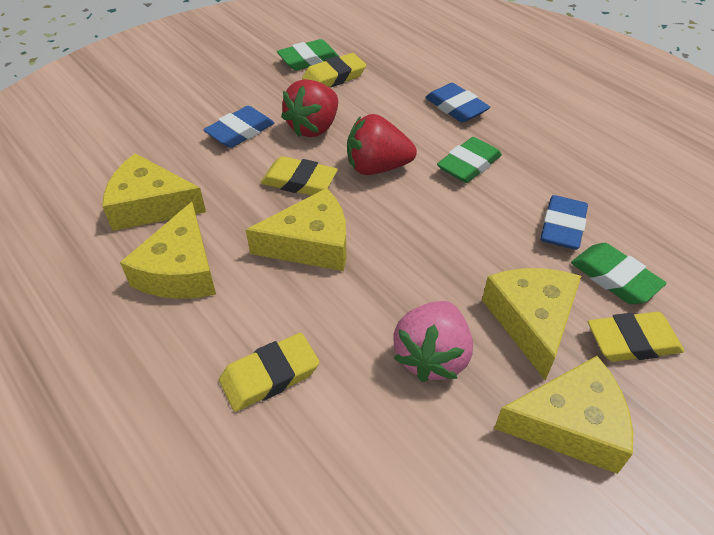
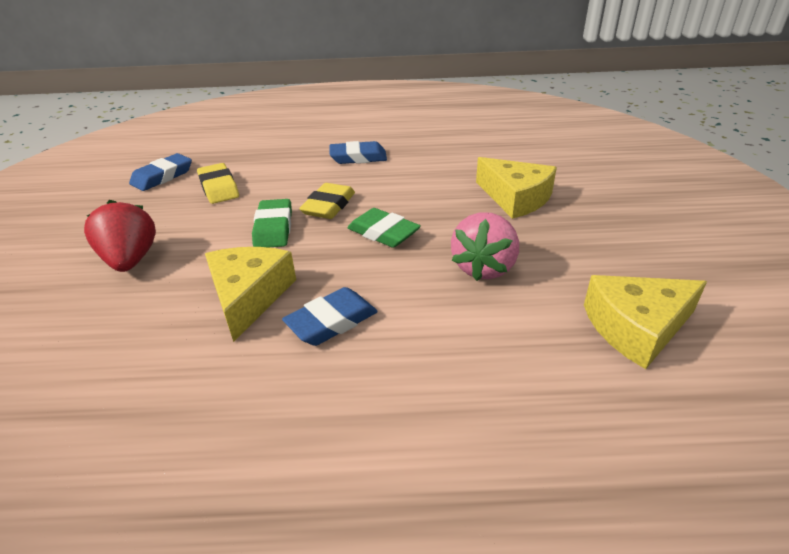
green eraser: [277,39,340,71] [437,137,502,183] [571,243,667,304] = 3 -> [252,199,292,248] [347,208,421,248] = 2
red strawberry: [281,79,338,137] [347,114,417,175] = 2 -> [84,200,156,272] = 1
yellow cheese: [102,153,206,231] [120,202,216,299] [246,188,346,271] [482,268,581,380] [494,356,633,474] = 5 -> [205,247,296,342] [476,157,557,219] [584,275,707,369] = 3
yellow eraser: [219,333,319,412] [261,156,338,196] [302,53,366,87] [588,312,684,362] = 4 -> [197,163,239,204] [299,183,355,219] = 2

